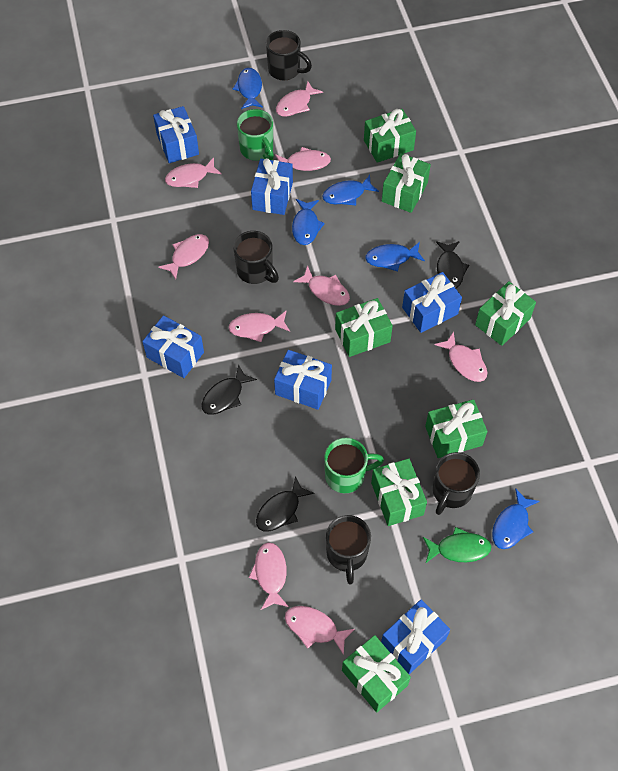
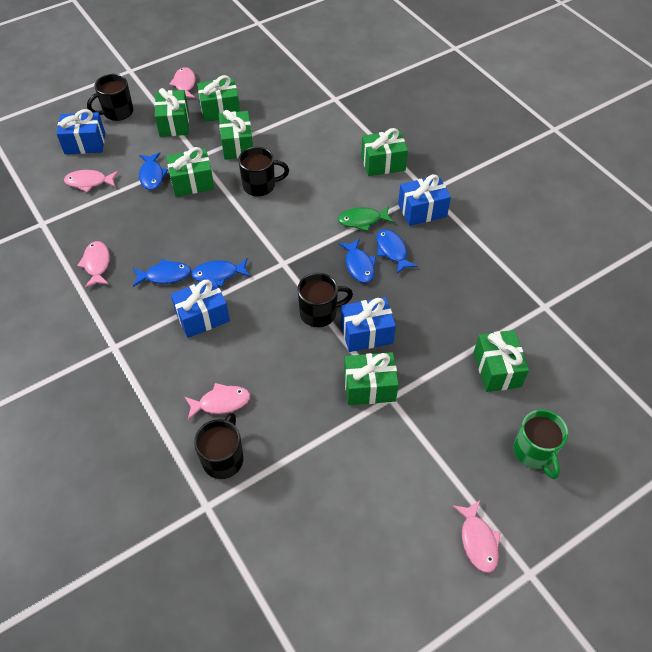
black fish: [201,364,257,415] [256,476,315,532] [436,241,469,288] = 3 -> none = 0
blue gift: [142,315,204,378] [153,106,199,163] [251,158,293,215] [274,350,332,410] [381,600,450,674] [402,272,462,333] = 6 -> [56,109,105,154] [170,278,230,338] [341,297,396,352] [398,174,451,226] = 4
green mug: [237,109,274,161] [324,438,384,493] = 2 -> [514,409,568,479] = 1
pink fish: [158,234,209,280] [165,157,222,188] [228,310,290,342] [249,542,289,610] [275,147,331,171] [276,81,323,117] [285,606,355,655] [293,265,350,306] [434,332,488,382] = 9 -> [64,170,118,192] [77,241,110,288] [169,67,196,98] [185,383,250,420] [453,500,501,573] = 5

